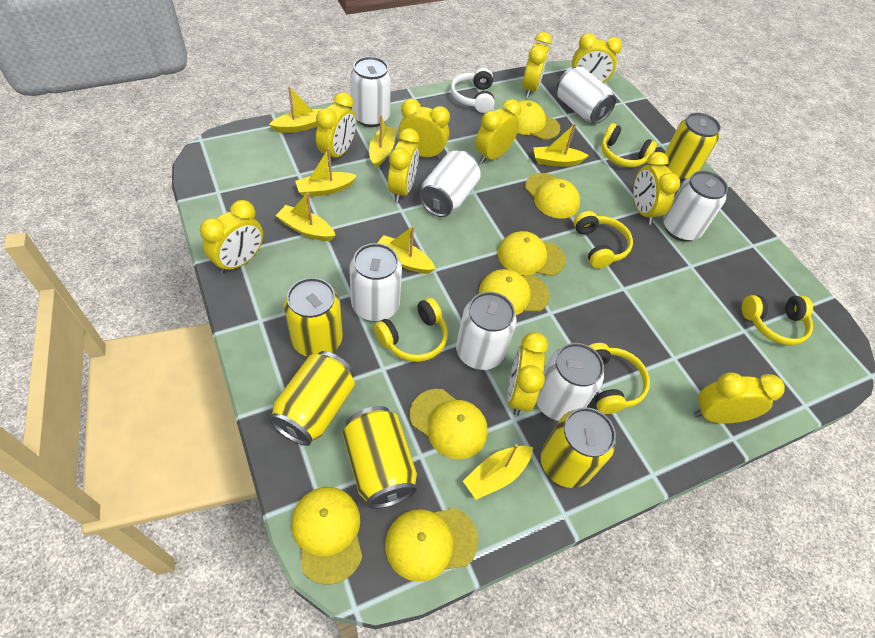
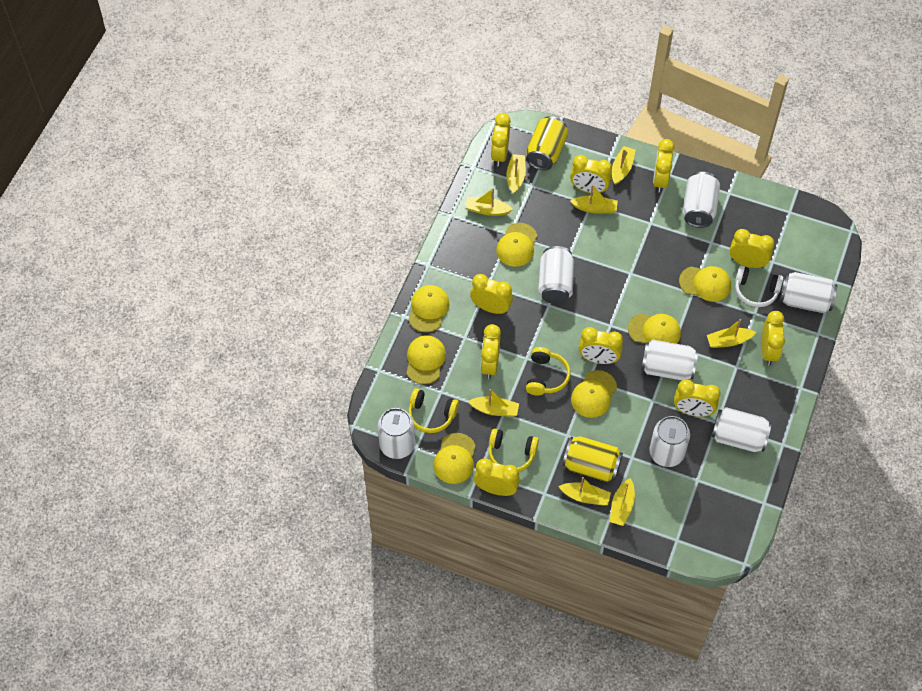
yellow boat: [269,86,321,133] [275,192,336,241] [295,148,357,197] [369,115,397,168] [377,226,436,274] [463,444,533,500] [533,123,589,167] = 7 -> [465,188,513,216] [468,389,519,417] [507,154,526,194] [558,477,611,505] [570,185,618,214] [610,478,635,526] [612,146,636,185] [707,319,756,348] = 8
yellow can: [269,351,355,446] [284,278,343,357] [343,406,417,509] [541,407,616,488] [663,112,721,181] = 5 -> [526,116,568,171] [562,436,623,482] = 2
yellow headphones: [374,297,448,362] [574,211,633,269] [588,343,650,414] [601,123,658,167] [742,295,813,345] = 5 -> [408,388,459,433] [489,428,539,472] [526,347,570,396] = 3

